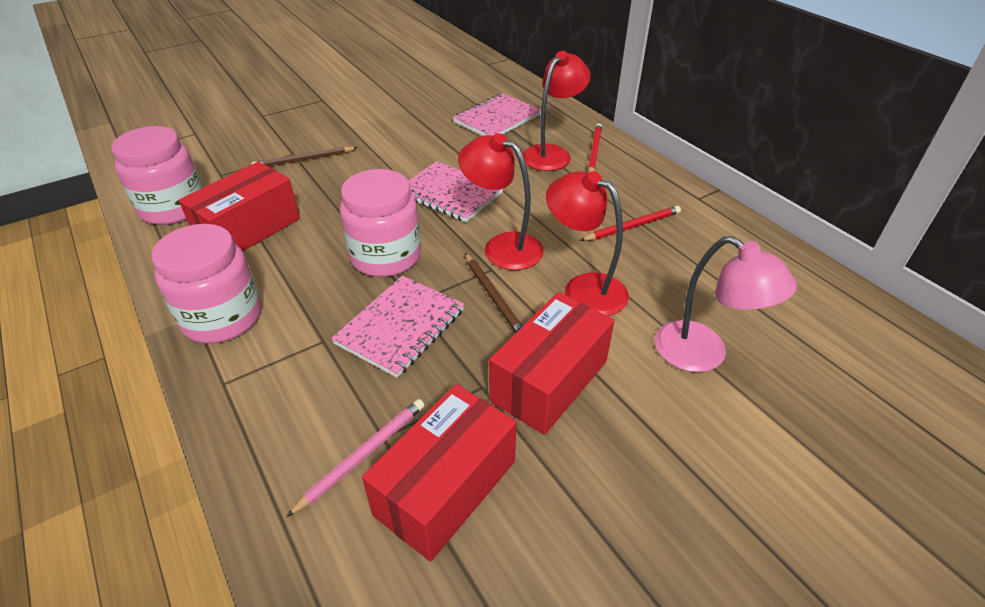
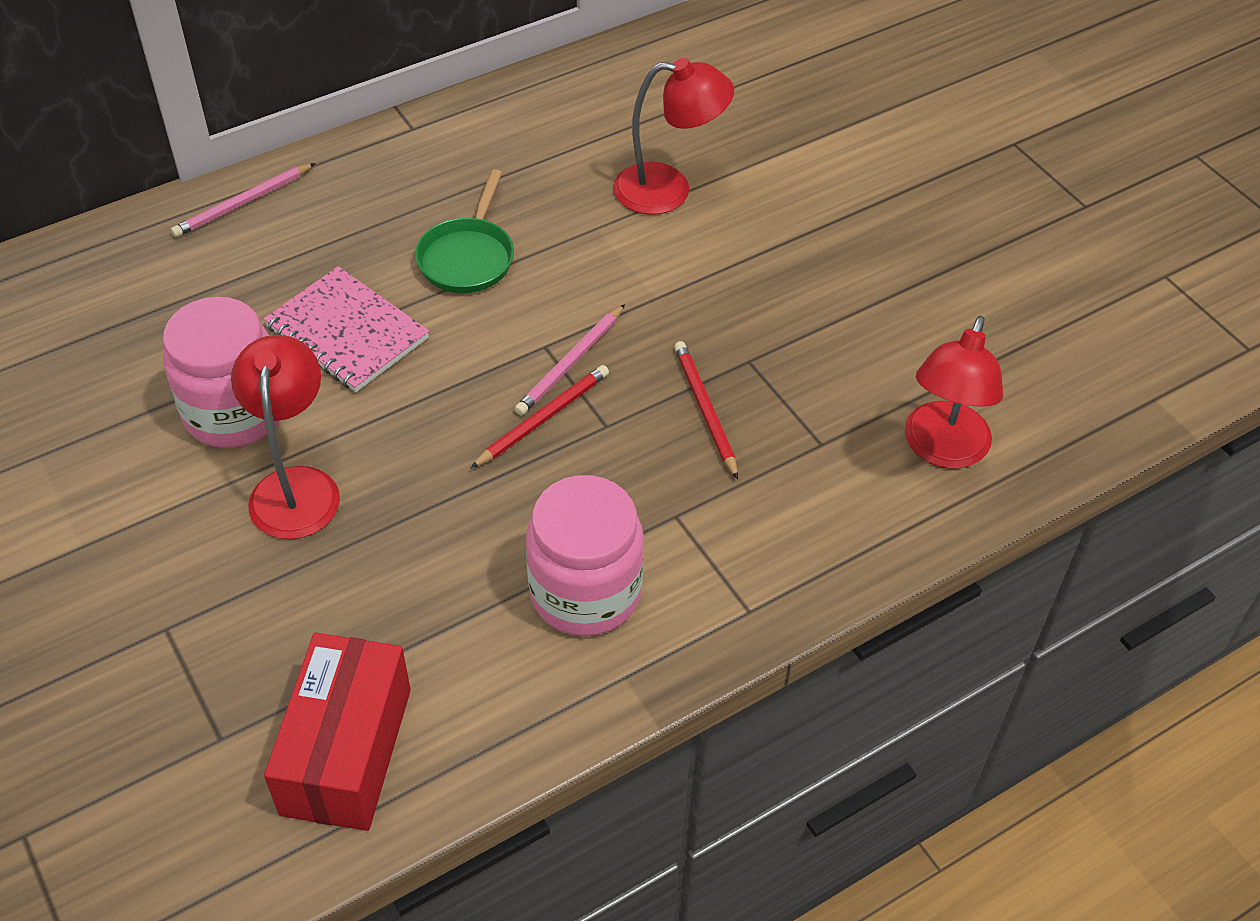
brown pencil: [251,146,358,166] [465,253,522,333] = 2 -> none = 0
green pan: none = 0 -> [415,169,514,293] = 1
pink jar: [111,126,202,225] [152,224,261,343] [340,169,421,277] = 3 -> [163,297,280,448] [526,475,644,636] = 2
pink lamp: [655,236,797,372] = 1 -> none = 0
pink notebook: [331,276,464,378] [408,161,503,222] [453,93,541,136] = 3 -> [263,266,429,392] = 1
pink pencil: [286,399,425,517] = 1 -> [171,163,315,237] [515,304,625,416] = 2
red box: [179,161,300,251] [362,384,517,562] [489,292,615,435] = 3 -> [264,633,411,831] = 1

